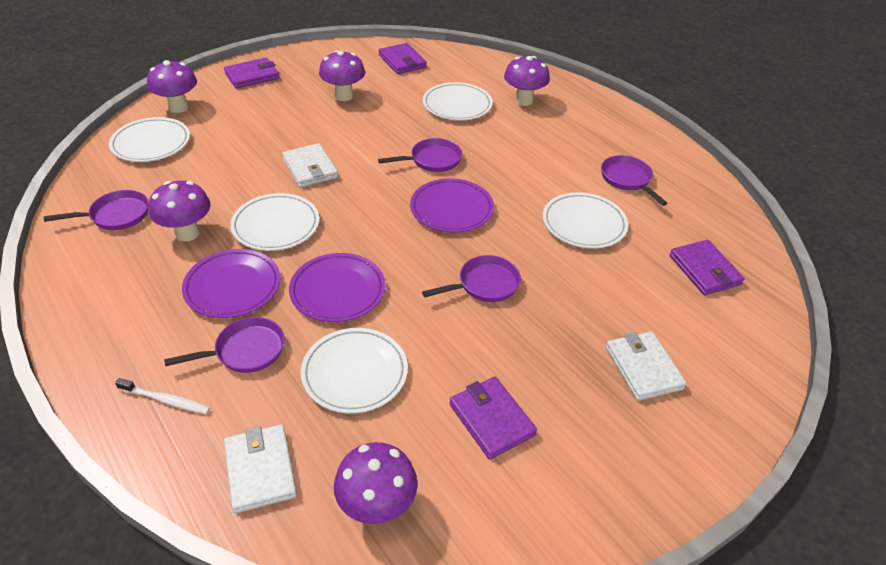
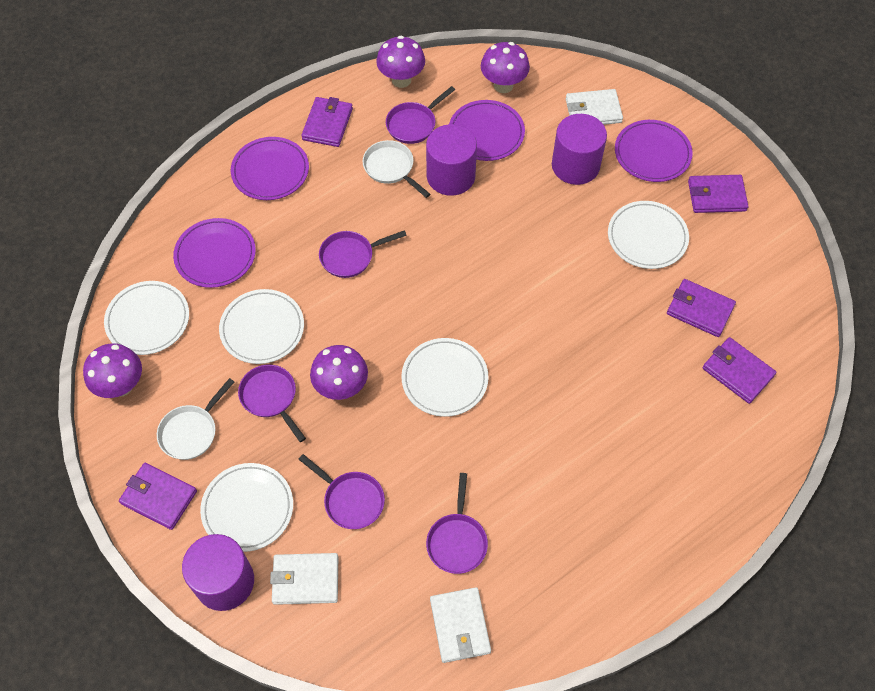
purple cylinder: none = 0 -> [182,534,254,611] [426,124,477,196] [552,114,607,185] = 3
purple mushroom: [147,60,197,113] [149,181,210,242] [319,50,365,101] [334,442,418,524] [504,56,550,106] = 5 -> [83,343,142,398] [310,345,368,400] [376,36,425,88] [481,42,530,93] = 4
purple plate: [182,249,280,318] [289,253,385,322] [410,178,494,233] = 3 -> [173,218,256,288] [231,137,309,200] [449,100,525,161] [615,120,693,182] = 4
purple wallet: [224,58,279,89] [379,43,427,74] [449,377,537,459] [669,240,745,295] = 4 -> [119,463,197,530] [301,97,353,147] [667,279,736,337] [688,175,748,213] [702,337,776,404] = 5
white pan: none = 0 -> [157,378,234,460] [362,140,430,198] = 2
white toothbrush: [115,378,210,414] = 1 -> none = 0

